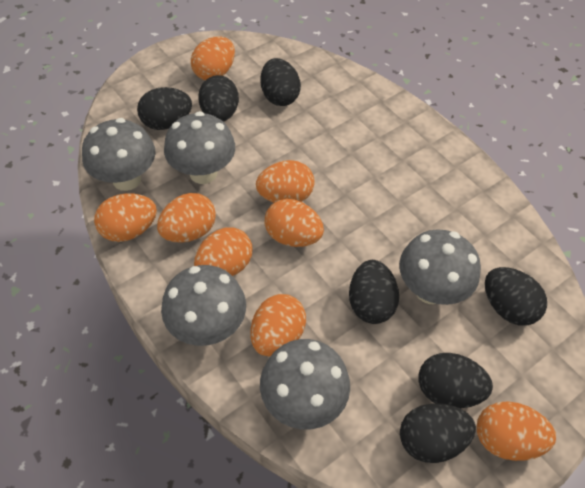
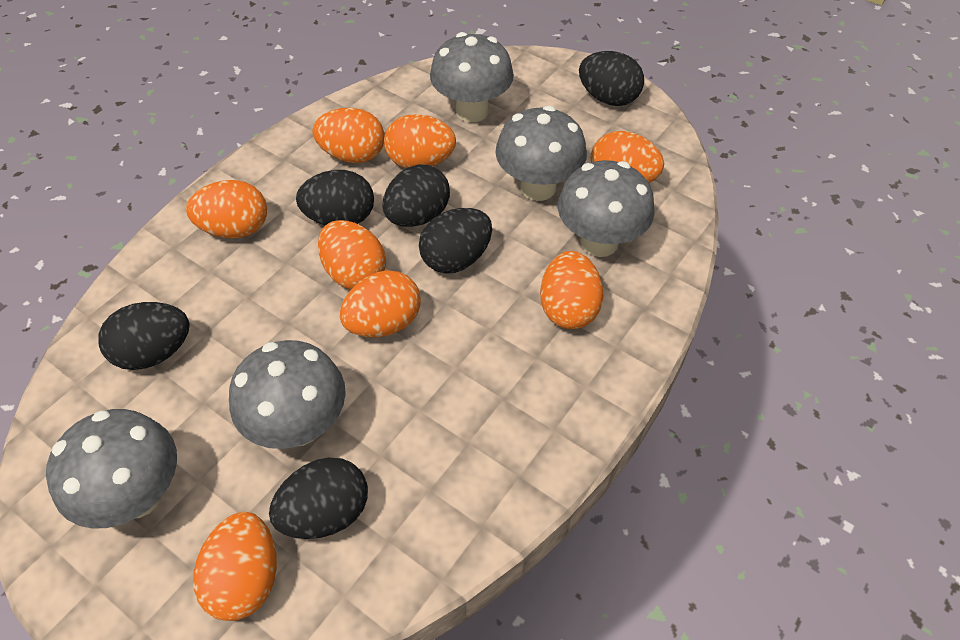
black egg: [137,87,192,130] [198,75,239,122] [260,58,301,106] [349,260,399,324] [400,403,476,463] [419,353,493,409] [485,267,547,326] = 7 -> [98,302,190,370] [269,457,368,539] [296,170,374,226] [382,164,450,227] [419,208,492,274] [579,51,644,106] = 6

